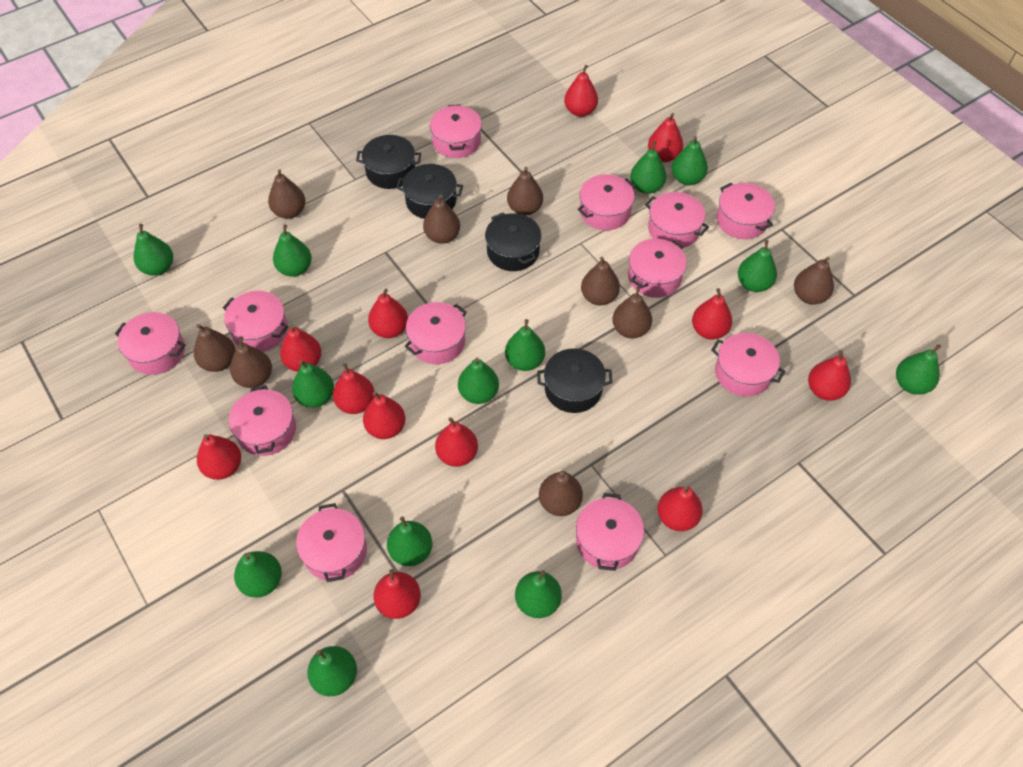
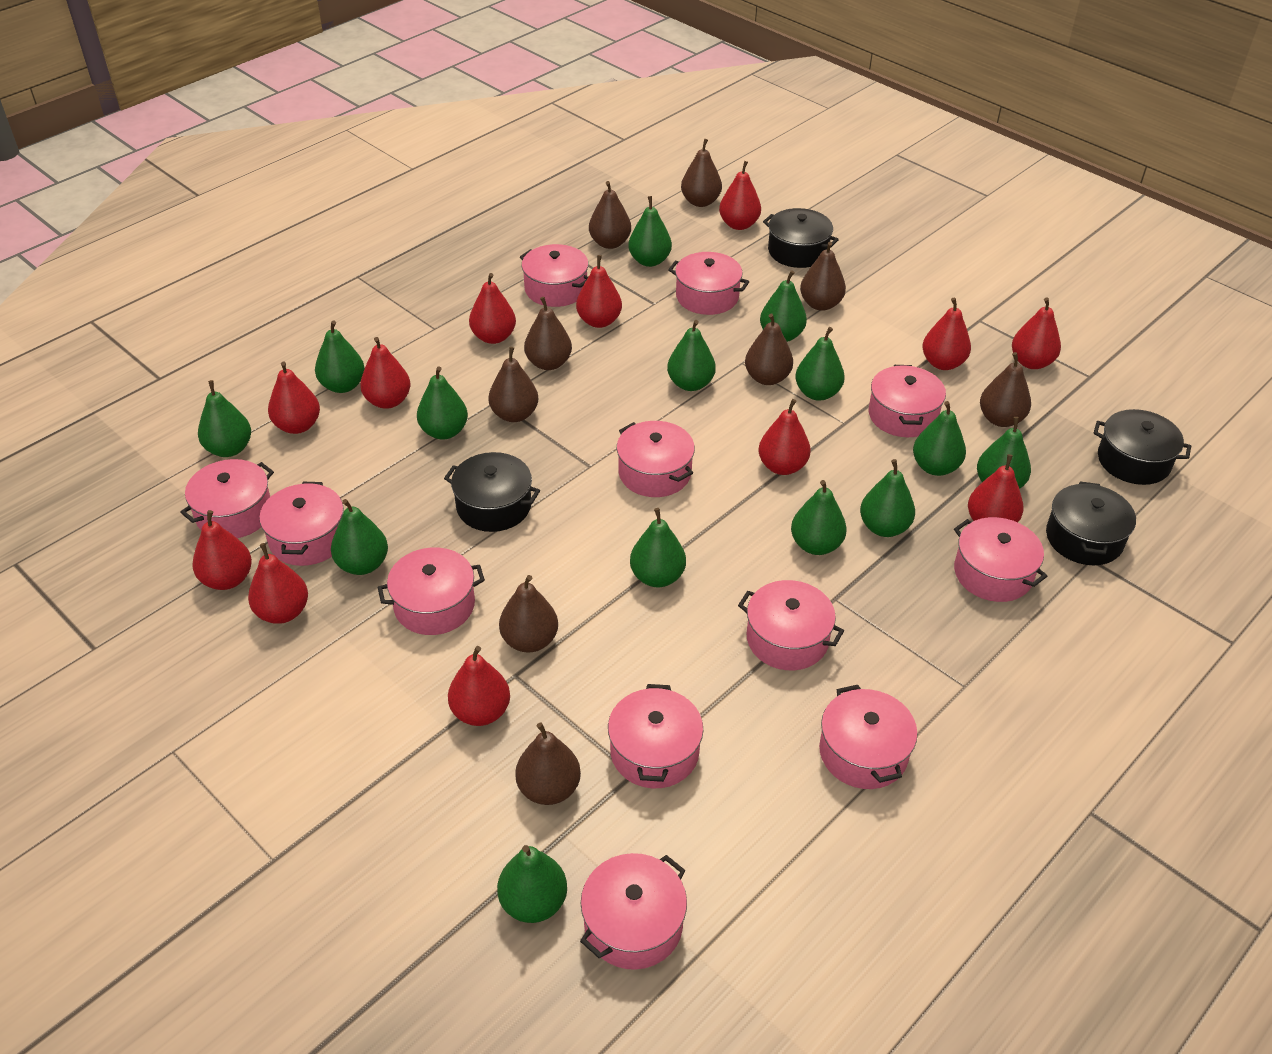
green pear: [134,224,173,276] [234,551,282,598] [273,225,312,277] [292,360,334,408] [307,646,357,696] [387,517,432,566] [458,358,499,404] [505,319,545,371] [515,570,562,618] [630,141,666,194] [672,136,708,185] [738,240,777,292] [896,344,941,395] = 13 -> [198,380,251,457] [315,320,365,393] [331,499,388,575] [417,366,468,440] [497,845,567,923] [628,196,672,267] [630,508,686,587] [667,320,716,391] [760,270,807,342] [791,480,847,555] [795,327,845,401] [860,459,915,537] [913,401,966,476] [977,417,1031,489] = 14

